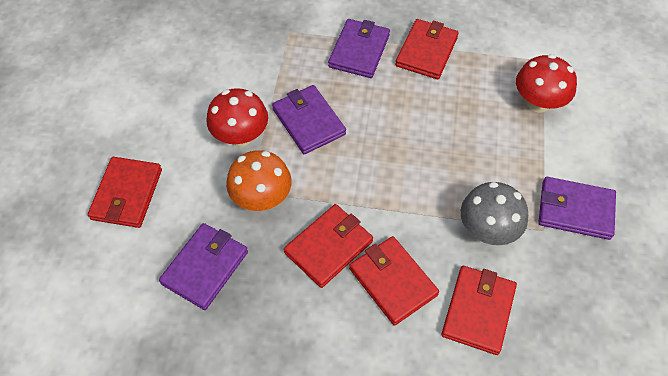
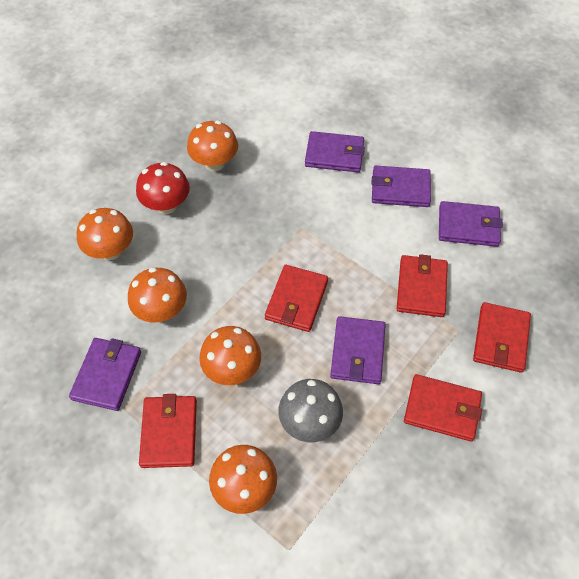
orange mushroom: [226,150,292,211] = 1 -> [77,208,133,260] [128,267,187,323] [187,120,238,171] [199,326,261,385] [209,445,277,514] = 5
purple wallet: [159,223,248,310] [272,85,346,154] [328,19,390,78] [538,177,616,240] = 4 -> [69,338,141,411] [305,131,365,172] [330,316,386,384] [371,166,431,207] [439,201,503,247] = 5
red mushroom: [207,88,268,147] [516,54,577,113] = 2 -> [136,162,190,214] = 1

